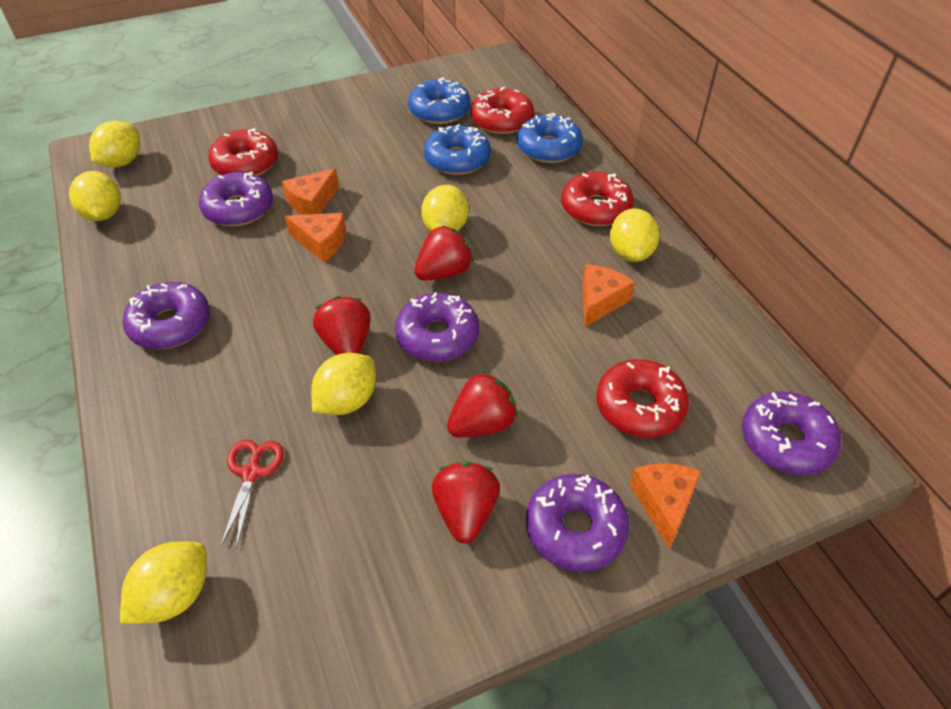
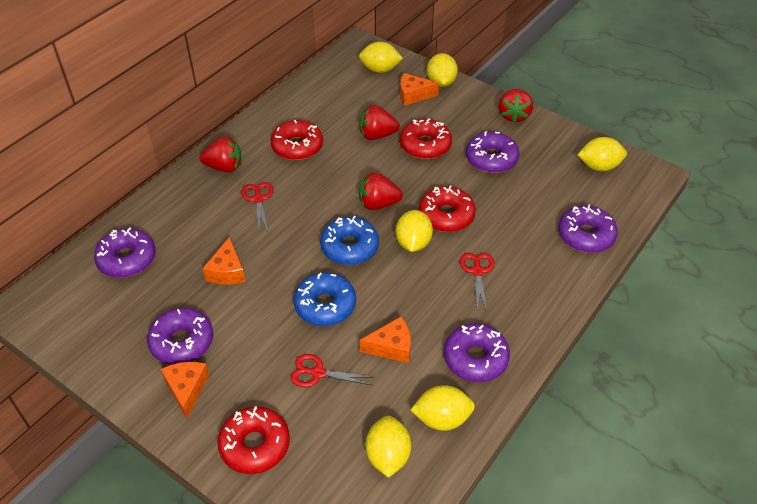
blue donut: [408,77,470,124] [424,124,491,175] [517,113,583,163] = 3 -> [294,272,356,326] [320,216,379,265] = 2
red scissors: [220,440,284,549] = 1 -> [241,182,274,232] [291,354,372,387] [460,253,494,312] = 3

